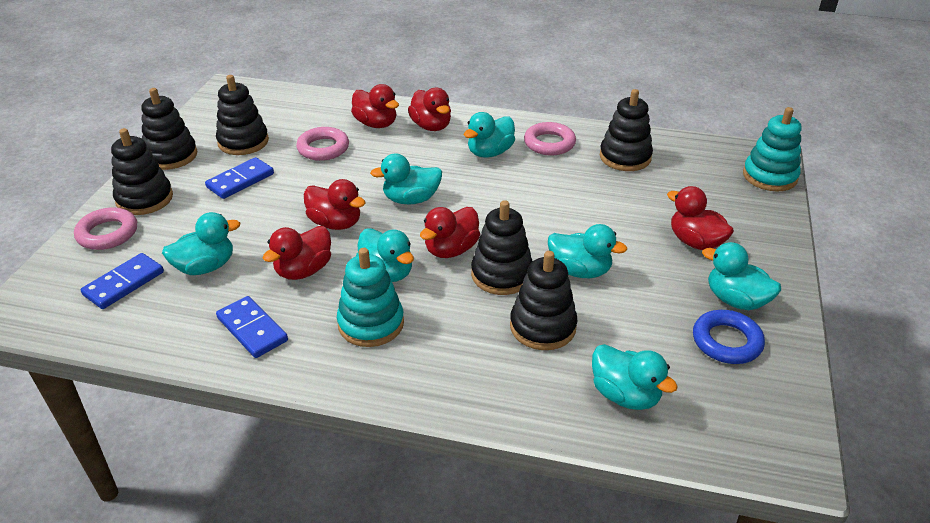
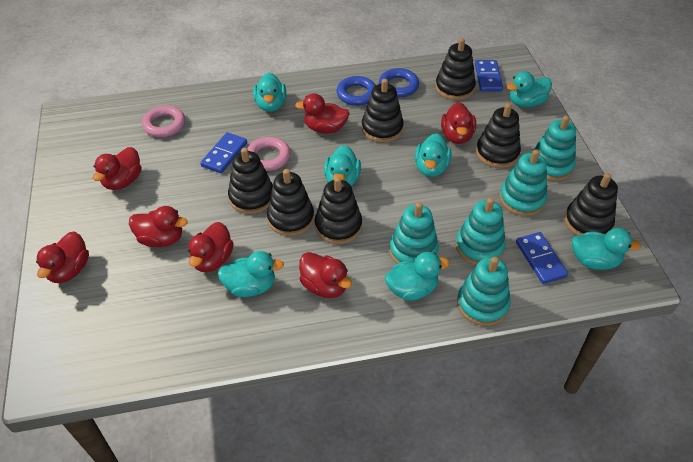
black stacking toy: [111,128,173,215] [141,88,197,170] [216,75,269,155] [471,200,533,295] [510,251,577,350] [600,89,653,171] = 6 -> [228,148,273,214] [267,169,314,236] [315,177,362,244] [362,79,404,143] [435,38,476,100] [476,103,521,168] [565,173,618,235] = 7
blue ring: [693,310,765,364] = 1 -> [337,76,376,106] [379,68,419,97] = 2
pink ring: [74,207,137,250] [296,127,349,161] [524,122,576,155] = 3 -> [142,106,185,137] [247,137,290,171] = 2
red duck: [263,226,331,280] [304,179,366,230] [351,84,399,128] [408,88,451,131] [420,207,480,258] [667,186,734,250] = 6 -> [36,232,89,283] [93,147,141,190] [129,206,188,247] [188,222,234,272] [295,93,350,134] [299,252,352,298] [441,102,476,144] = 7
turquoise stacking toy: [337,248,404,347] [743,107,801,192] = 2 -> [389,202,439,264] [455,198,506,265] [457,257,511,326] [500,149,547,216] [532,116,576,181] = 5

